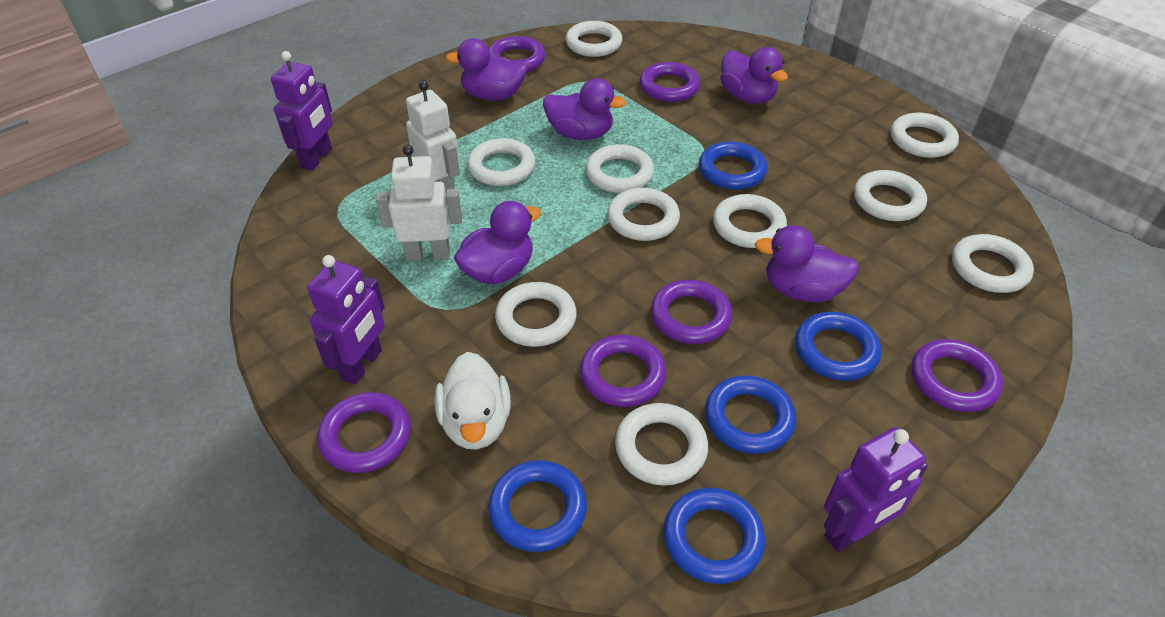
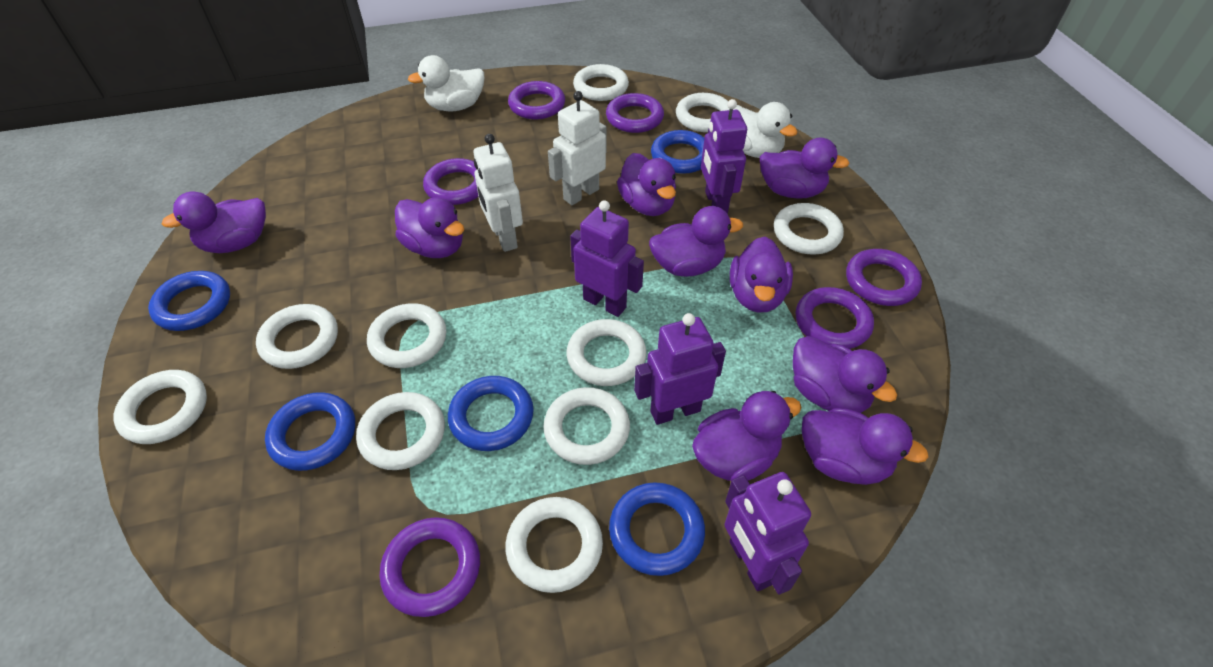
purple duck: [446,38,527,101] [454,201,541,284] [543,78,627,140] [720,47,788,104] [755,225,859,302] = 5 -> [162,191,266,253] [395,197,464,258] [617,153,676,216] [649,206,743,277] [692,391,802,481] [730,237,793,312] [760,138,850,199] [793,336,897,413] [802,408,929,485] = 9
purple robot: [271,51,333,171] [307,255,385,384] [824,427,928,552] = 3 -> [570,200,644,317] [634,313,726,425] [701,99,747,214] [724,472,811,595] = 4
white duck: [434,352,511,449] = 1 -> [408,55,484,111] [729,102,798,158] = 2

